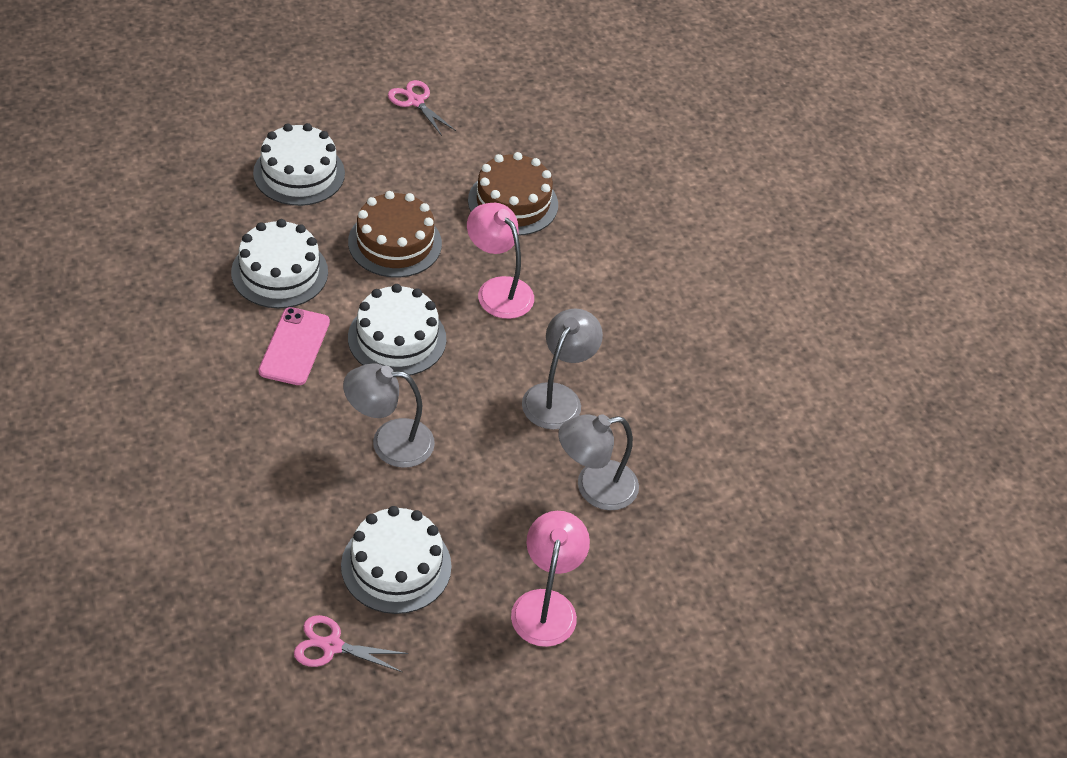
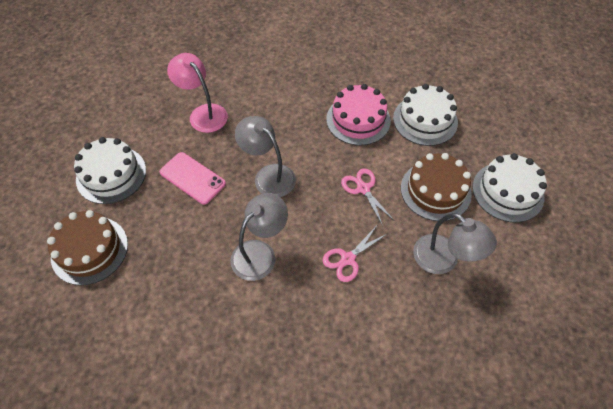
pink cake: none = 0 -> [326,84,391,145] = 1
pink lamp: [467,203,534,319] [511,511,590,647] = 2 -> [167,53,228,133] = 1
white cake: [231,219,328,308] [253,123,345,206] [341,506,451,614] [348,284,446,376] = 4 -> [74,137,146,204] [393,84,458,146] [472,153,547,223] = 3

